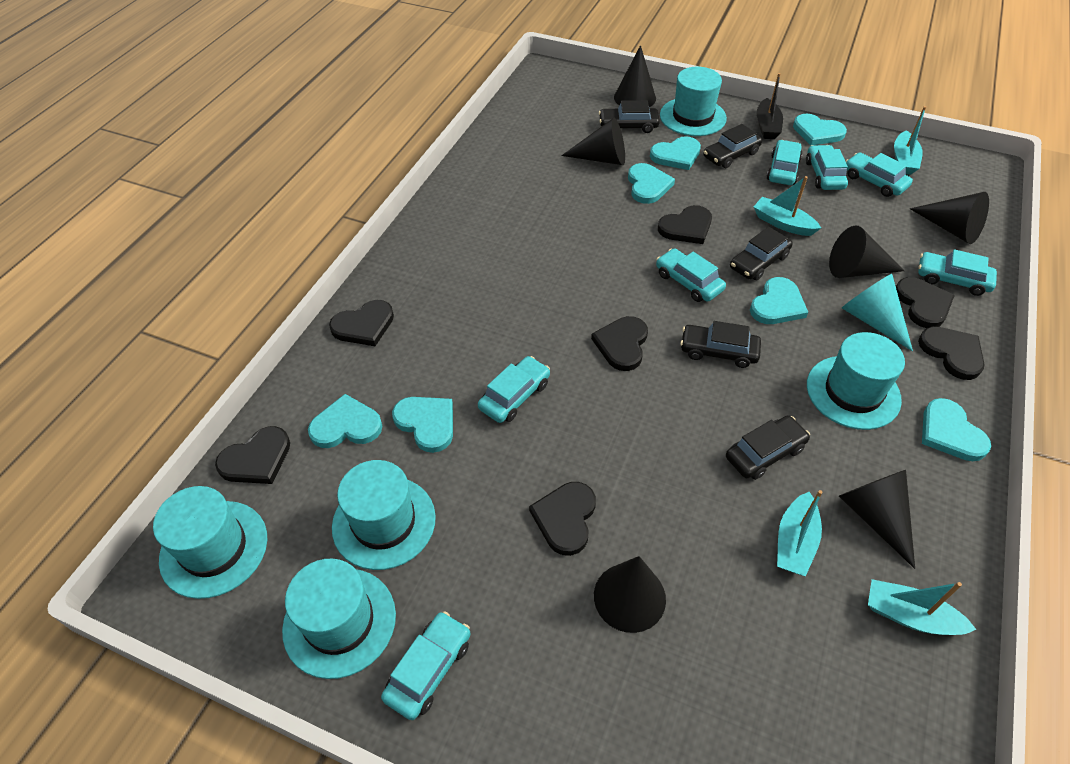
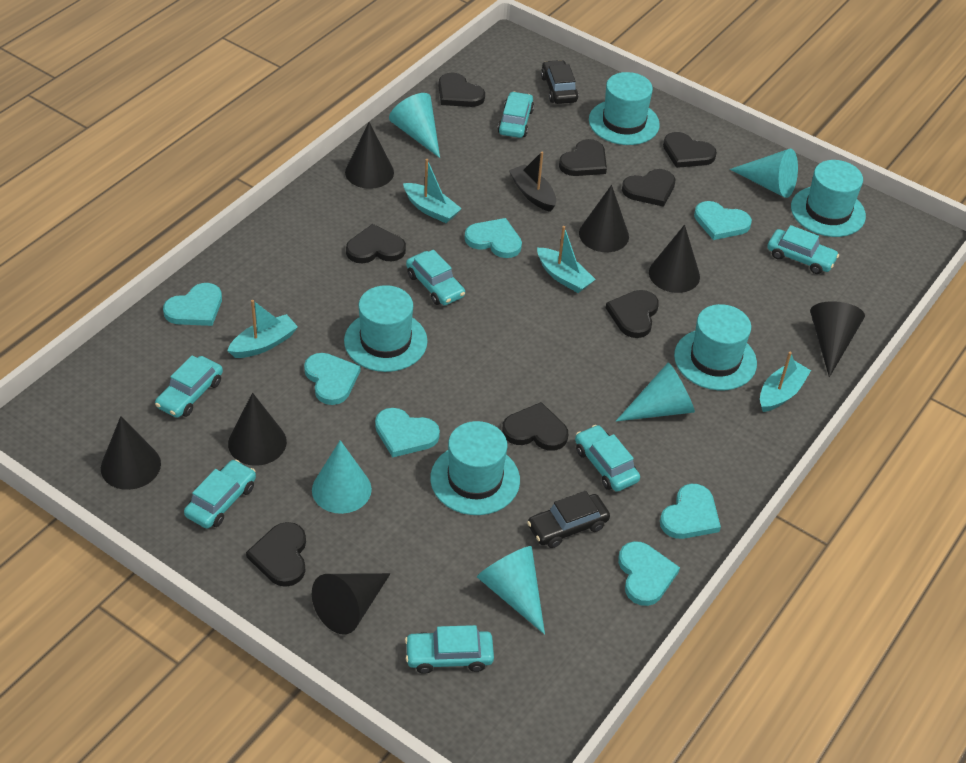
black car: [599,100,660,133] [680,321,761,368] [703,124,762,168] [726,415,810,480] [730,227,793,280] = 5 -> [527,491,610,548] [541,60,578,104] = 2
black cone: [561,118,625,165] [594,556,666,633] [614,45,656,107] [829,225,904,278] [839,470,915,569] [910,192,989,244] = 6 -> [101,416,161,490] [228,393,287,466] [312,573,391,634] [345,122,394,189] [579,185,629,252] [649,225,700,293] [810,301,865,377] = 7
black heart: [215,426,290,484] [329,300,394,346] [529,482,596,556] [591,316,648,371] [658,205,712,244] [896,277,955,328] [918,327,985,380] = 7 -> [246,522,306,587] [346,224,406,263] [438,73,485,107] [502,402,568,451] [559,139,607,176] [606,290,659,338] [622,169,675,207] [663,132,717,168] = 8
turquoise cone: [842,274,913,351] = 1 -> [312,440,372,514] [389,93,440,158] [477,546,545,635] [616,362,695,421] [730,149,798,198] = 5

